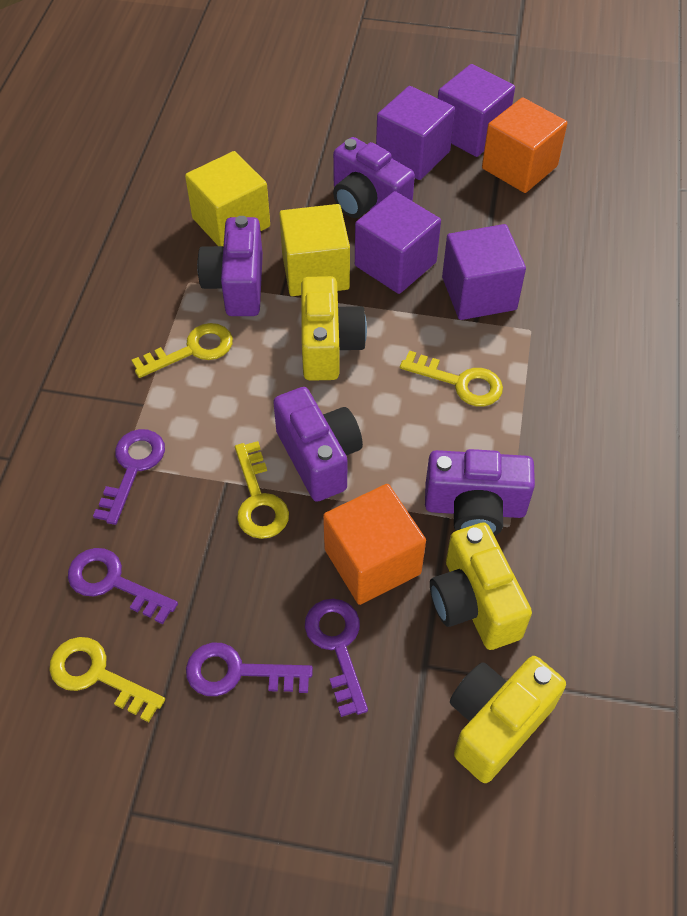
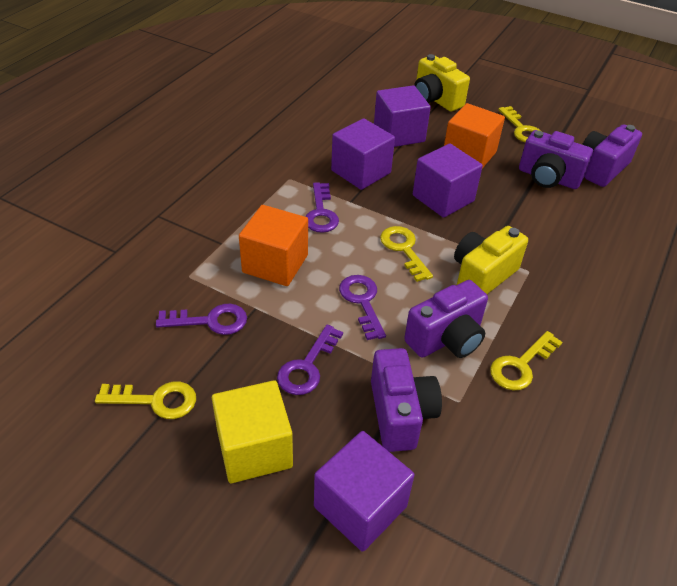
yellow camera: [301,276,367,381] [430,523,532,650] [450,656,566,783] = 3 -> [414,54,470,111] [454,226,528,294] = 2
yellow cube: [185,151,270,246] [279,204,350,296] = 2 -> [212,380,293,483] = 1

